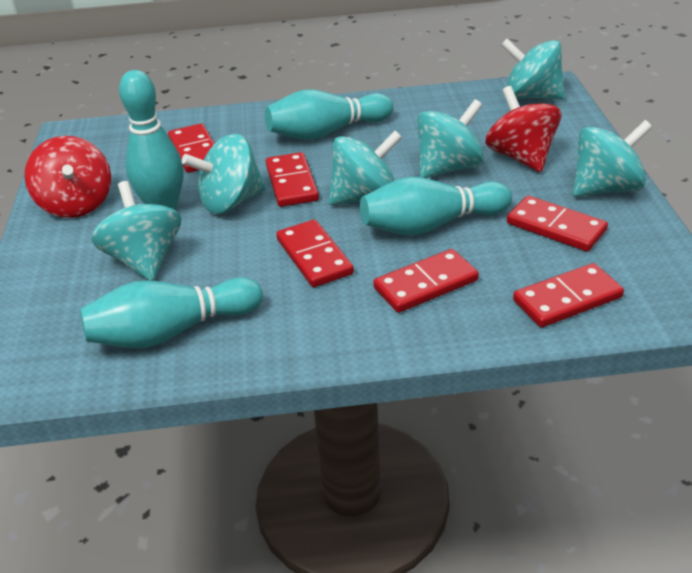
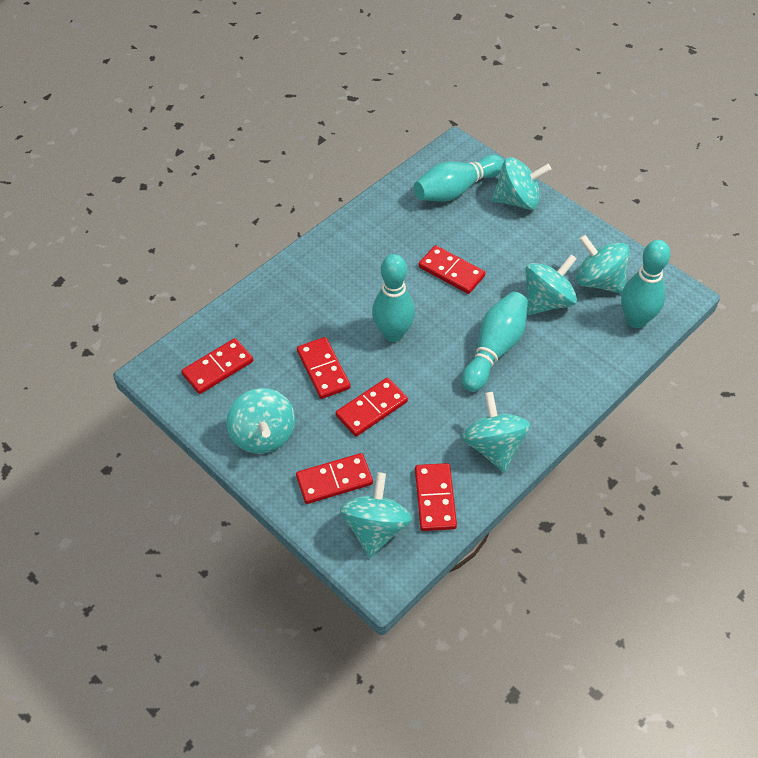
red spinning top: [25,136,111,218] [485,86,562,172] = 2 -> none = 0

